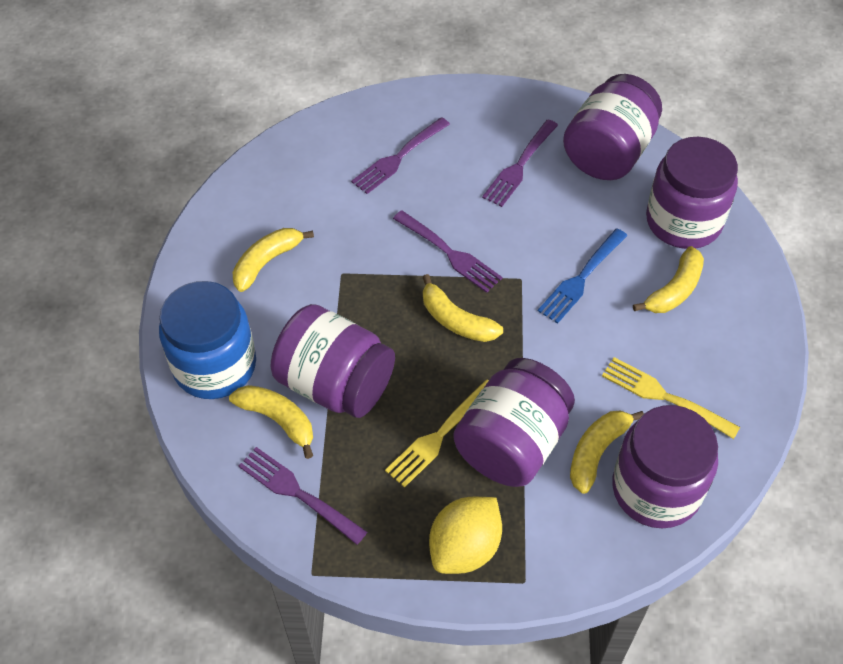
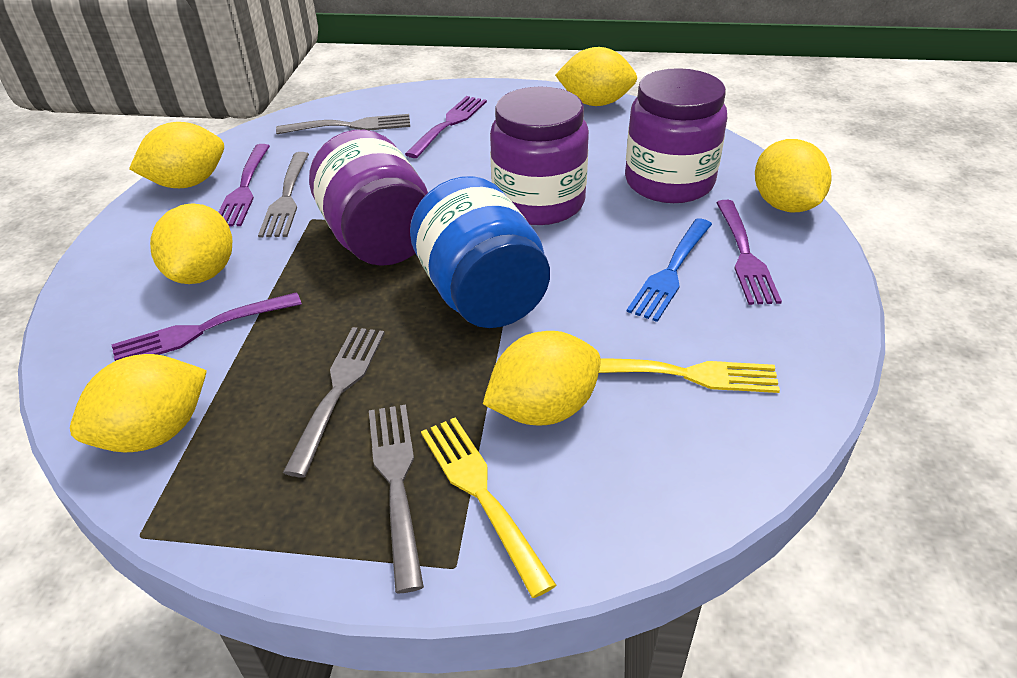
grey fork: none = 0 -> [258,152,309,238] [276,114,410,134] [283,327,385,477] [369,404,424,594] = 4
purple jar: [271,304,395,418] [453,358,575,487] [563,74,662,180] [612,405,718,529] [646,137,738,249] = 5 -> [309,130,428,266] [490,87,589,225] [625,68,727,203] = 3
yellow banana: [229,385,313,459] [233,228,314,292] [422,274,503,342] [570,410,644,494] [633,246,704,313] = 5 -> none = 0
yellow lemon: [429,497,502,574] = 1 -> [70,354,207,453] [129,122,224,188] [150,203,232,284] [483,331,601,426] [555,47,637,106] [755,139,831,213] = 6

